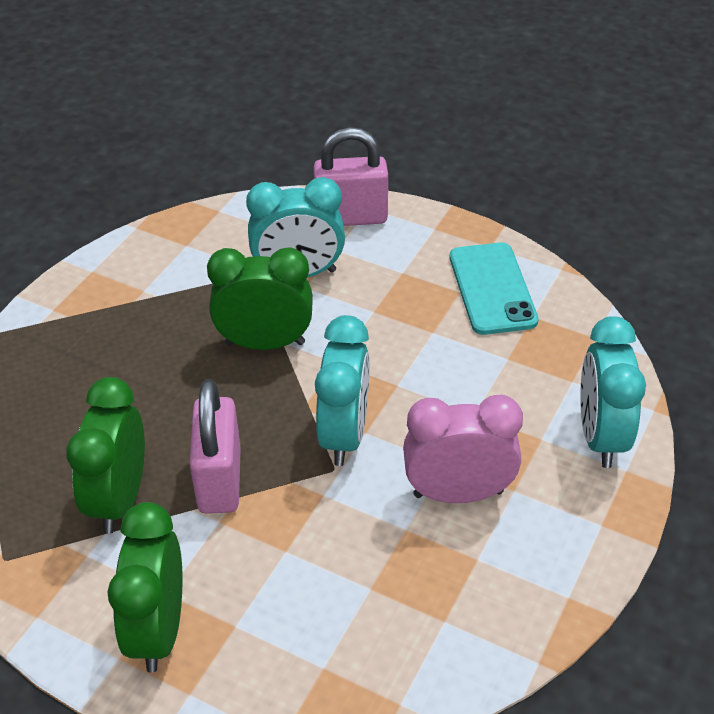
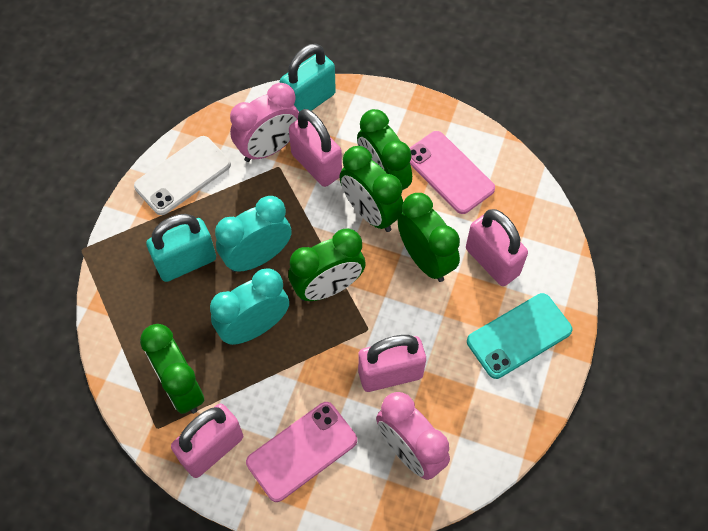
green clock: [66,377,145,534] [107,502,183,673] [207,247,313,350] = 3 -> [140,324,204,414] [288,229,366,301] [339,146,404,232] [357,109,412,190] [398,193,460,282] = 5
pink clock: [403,395,523,503] = 1 -> [230,83,299,162] [376,392,450,480] = 2
pink padlock: [189,379,241,514] [313,127,388,226] = 2 -> [171,403,243,478] [289,109,342,187] [358,335,426,392] [466,209,528,286] = 4
pink phone: none = 0 -> [246,402,357,502] [410,131,495,214] = 2
turquoise clock: [246,177,345,278] [315,315,370,466] [580,316,646,468] = 3 -> [210,268,289,345] [215,196,292,272] = 2
turquoise padlock: none = 0 -> [146,214,216,282] [280,44,336,112] = 2
white phone: none = 0 -> [134,136,231,215] = 1

